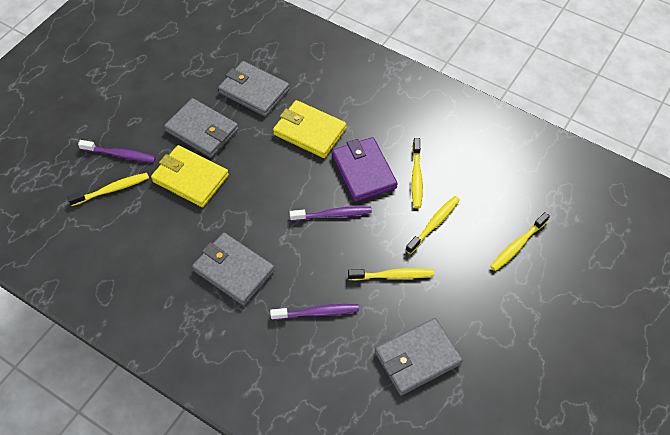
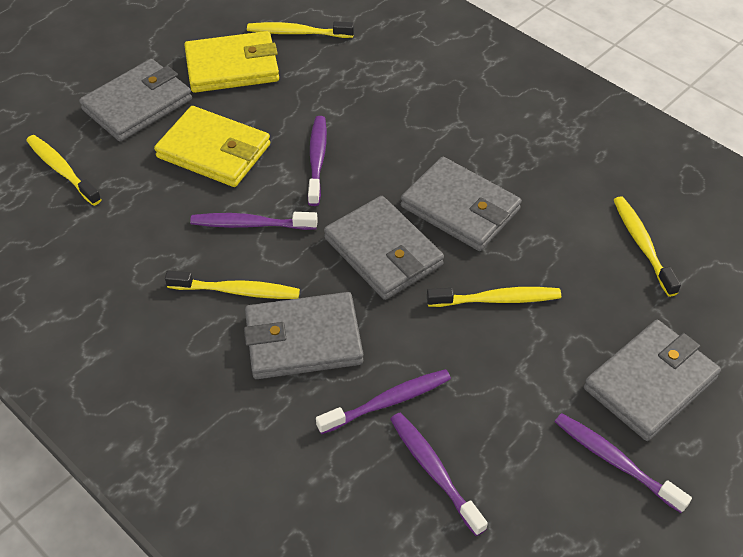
grey wallet: [164,98,239,158] [192,233,275,306] [218,61,290,117] [375,318,463,395] = 4 -> [79,59,192,142] [244,292,363,379] [324,196,444,300] [401,157,522,251] [584,320,721,441] = 5
purple toothbrush: [78,140,156,162] [270,304,359,320] [290,206,372,221] = 3 -> [190,212,318,230] [308,116,327,206] [316,369,451,434] [390,413,488,536] [555,413,692,513] = 5
purple wallet: [332,137,398,202] = 1 -> none = 0

